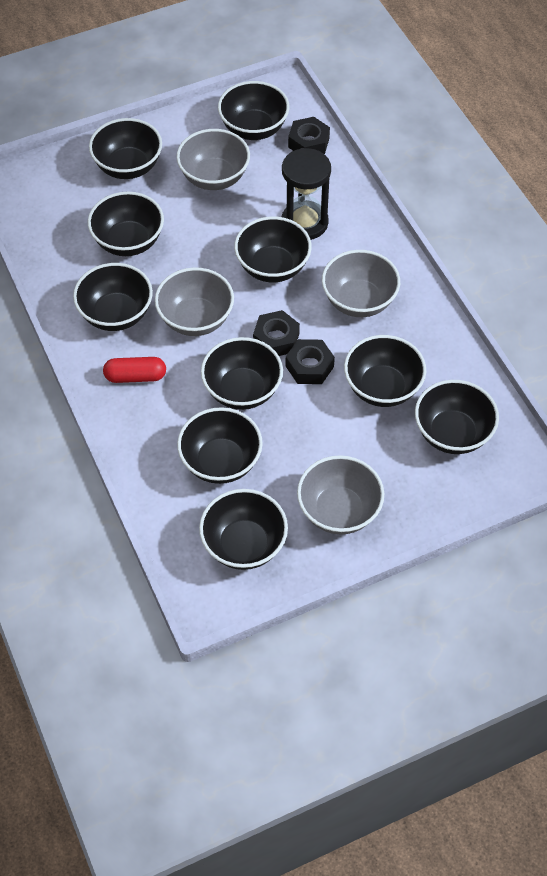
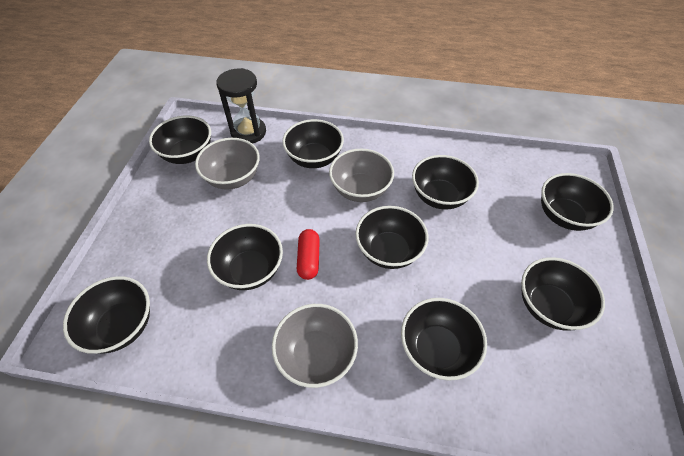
black bowl: [73,263,153,331] [88,192,164,256] [89,118,162,179] [177,407,263,484] [199,489,288,570] [201,337,283,410] [218,81,289,140] [234,217,312,282] [344,335,426,407] [415,380,499,454] = 10 -> [63,276,150,354] [149,116,211,164] [207,224,283,290] [282,119,344,168] [356,206,428,269] [401,298,487,381] [412,155,479,210] [521,257,605,331] [541,173,614,231] = 9
black nut: [253,310,300,356] [286,339,335,384] [288,117,330,154] = 3 -> none = 0
grey bowl: [155,267,234,336] [176,129,250,190] [297,455,384,535] [322,250,400,317] = 4 -> [195,138,260,190] [272,304,358,388] [329,149,394,202] = 3

